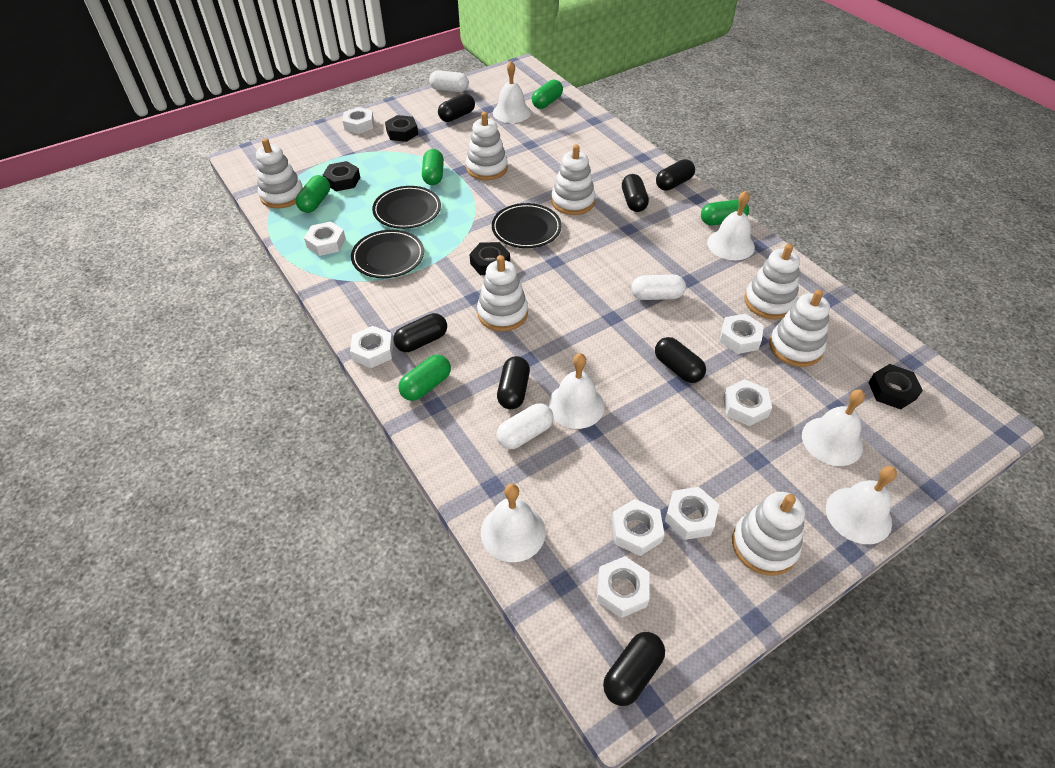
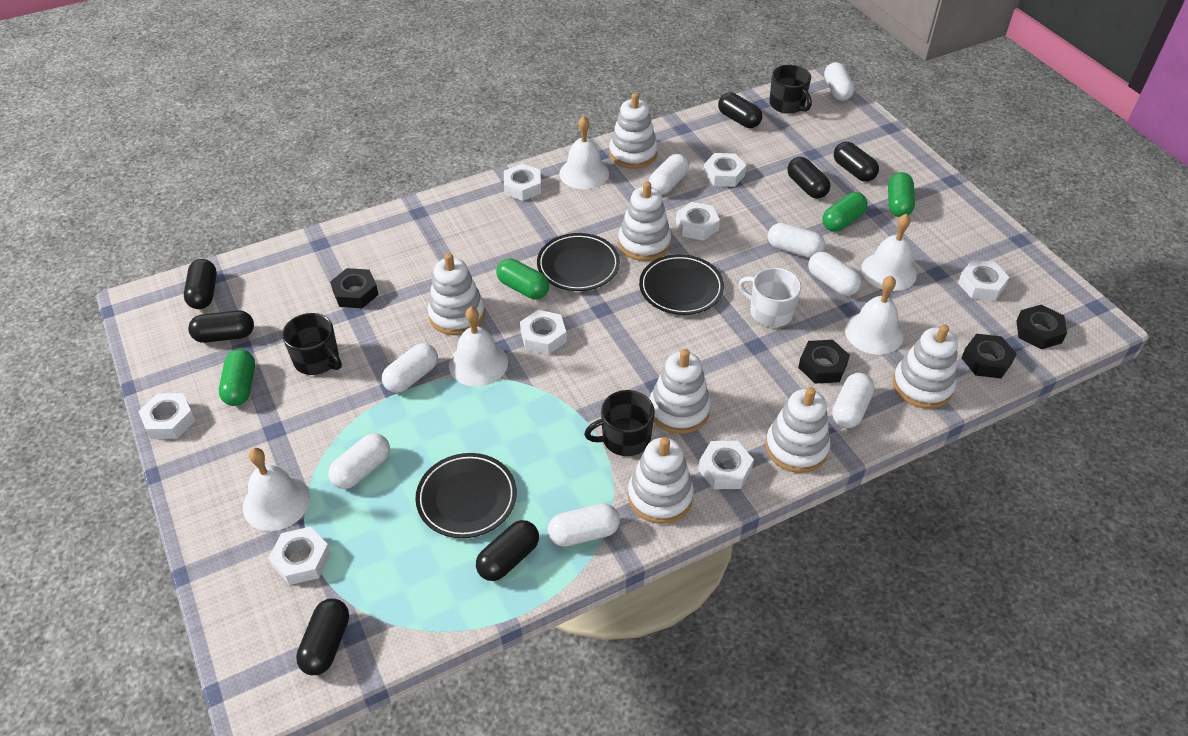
black mug: none = 0 -> [282,313,342,375] [584,390,655,456] [769,65,812,114] = 3
green capsule: [296,175,330,213] [398,355,451,401] [422,149,444,185] [532,79,563,109] [701,199,749,226] = 5 -> [219,349,255,406] [496,258,549,299] [822,192,868,232] [888,172,915,217] = 4
white bell: [481,484,546,562] [493,61,531,123] [548,353,605,429] [707,191,755,260] [802,389,865,466] [826,466,897,544] = 6 -> [243,448,310,531] [449,307,508,387] [559,116,609,189] [845,276,903,355] [861,214,917,291] = 5
white capsule: [429,71,469,92] [496,403,554,449] [631,274,686,300] = 3 -> [328,433,390,489] [382,343,438,393] [548,503,620,547] [649,154,689,194] [768,223,825,258] [808,251,862,296] [824,62,854,101] [832,373,875,428] = 8
white mug: none = 0 -> [739,268,801,327] = 1

